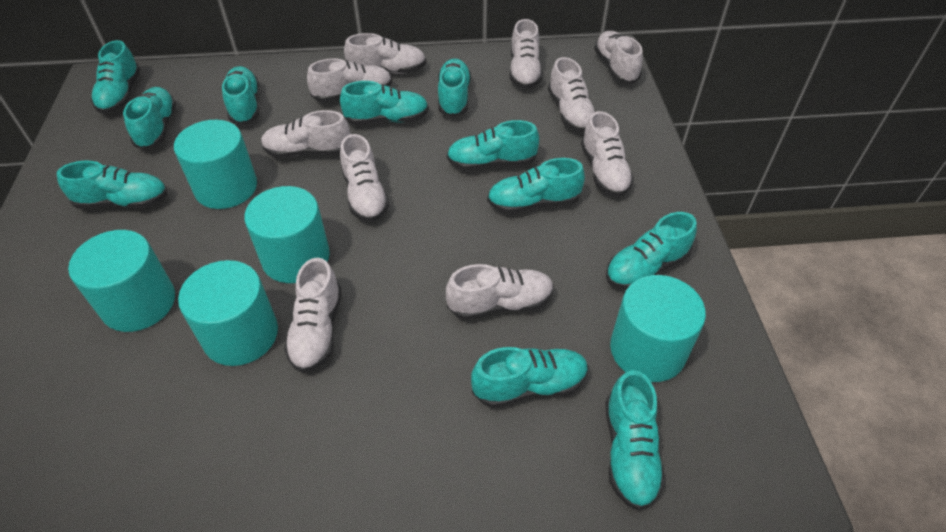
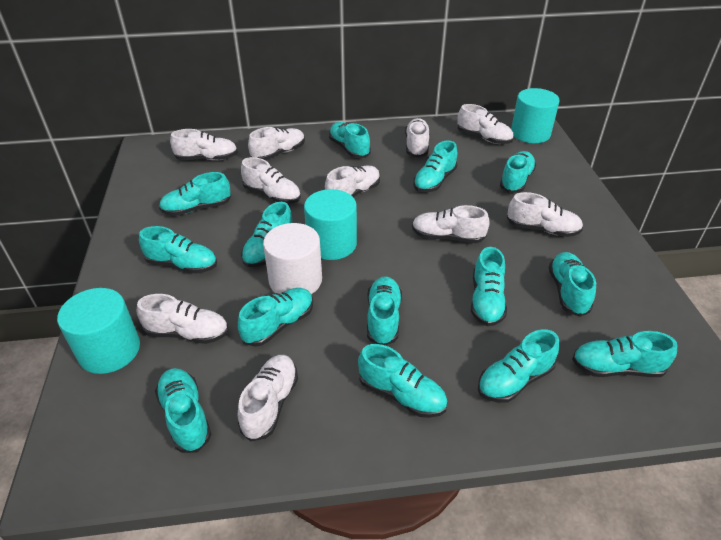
turquoise cylinder: [68,230,175,332] [174,120,257,209] [178,260,278,366] [244,186,330,283] [610,275,706,382] = 5 -> [57,288,140,374] [304,189,357,260] [511,88,560,143] = 3
turquoise shoe: [57,161,168,209] [91,40,141,114] [123,87,176,150] [222,66,259,125] [340,81,429,125] [438,58,471,117] [447,120,539,170] [471,347,589,408] [487,158,585,214] [605,370,665,510] [606,212,697,290] = 11 -> [139,226,217,274] [155,368,211,453] [159,172,231,216] [238,288,313,347] [241,202,292,267] [329,122,371,158] [358,344,447,418] [367,276,402,345] [413,140,457,192] [471,247,507,326] [478,329,560,403] [500,151,536,193] [548,252,596,317] [572,331,677,377] = 14
white cylinder: none = 0 -> [263,223,322,294] = 1

